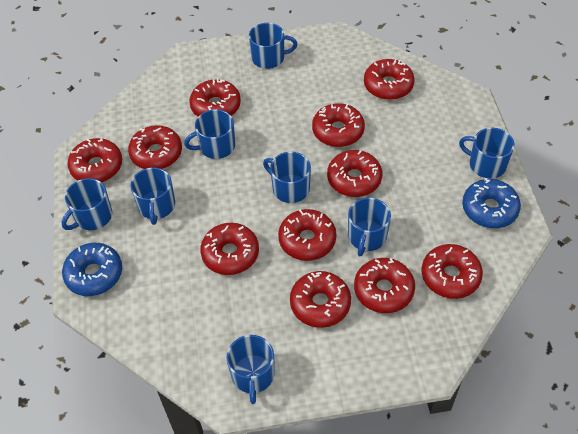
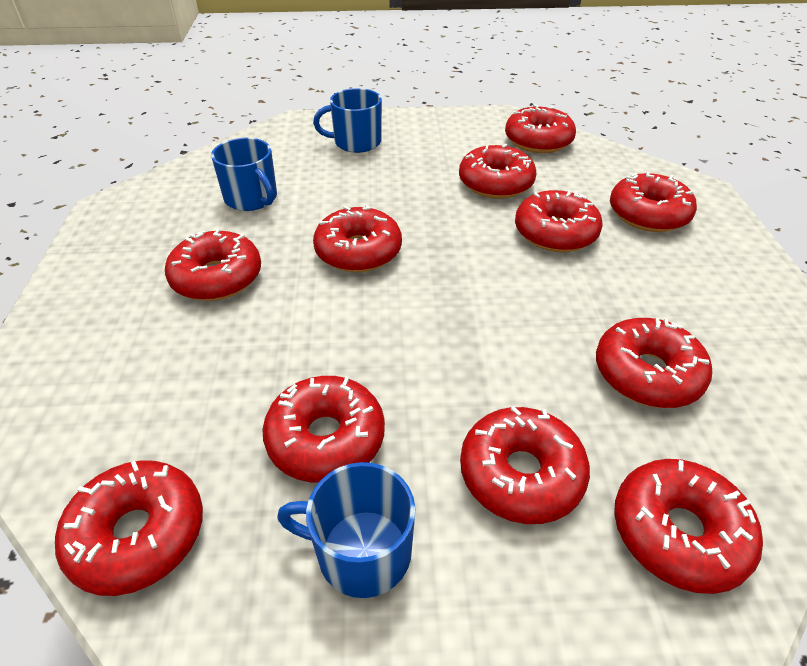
blue donut: [62,243,122,296] [462,178,521,228] = 2 -> none = 0
blue mug: [62,178,112,230] [130,168,175,225] [184,109,235,159] [227,335,275,404] [249,23,297,69] [263,152,311,203] [348,198,391,257] [459,128,515,179] = 8 -> [211,138,277,211] [277,462,415,598] [313,88,382,153] = 3

